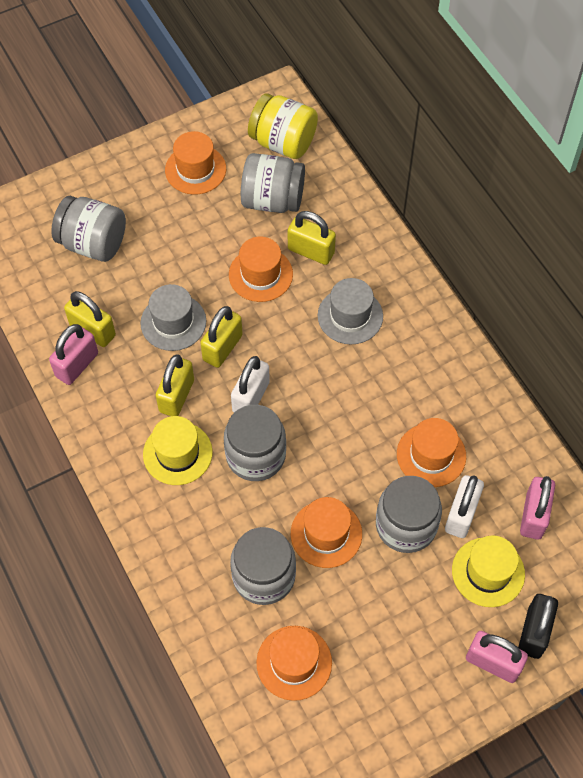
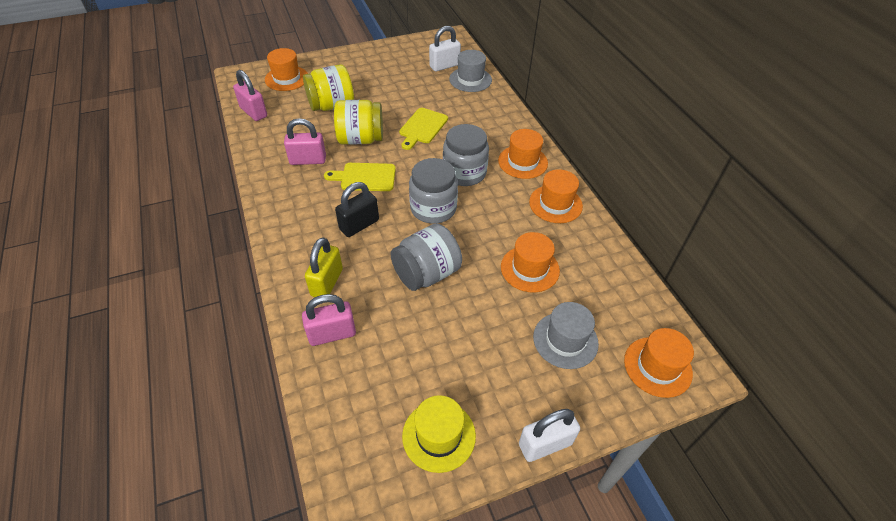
grey jar: [51,196,126,262] [224,405,286,481] [230,527,296,605] [241,153,305,213] [376,476,442,553] = 5 -> [391,224,462,291] [409,158,458,224] [443,124,489,186] = 3
yellow cutting board: none = 0 -> [324,163,396,191] [399,108,448,150] = 2
yellow hat: [143,416,213,485] [452,535,525,607] = 2 -> [402,395,476,473] = 1
yellow jar: [248,94,318,159] = 1 -> [303,64,354,111] [334,100,383,145] = 2
yellow padlock: [64,291,116,347] [156,354,194,416] [200,306,243,368] [288,211,336,265] = 4 -> [305,237,343,297] = 1

